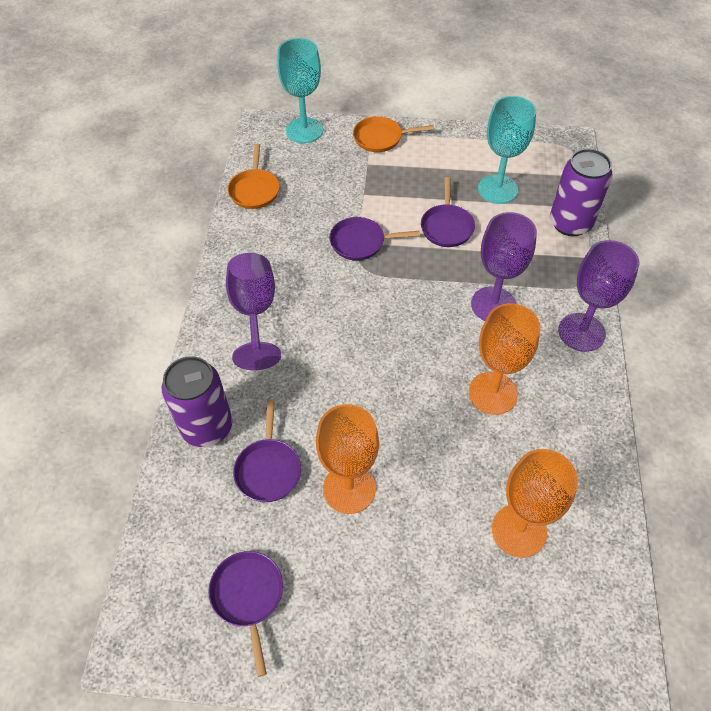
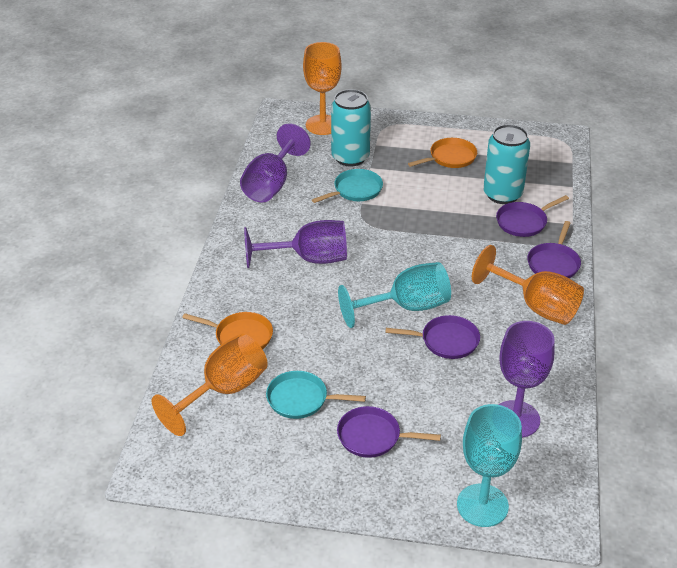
purple can: [162,356,232,447] [550,149,612,236] = 2 -> none = 0
turquoise can: none = 0 -> [331,89,371,166] [483,124,530,204] = 2
turquoise pan: none = 0 -> [266,371,366,419] [312,169,383,203] = 2

